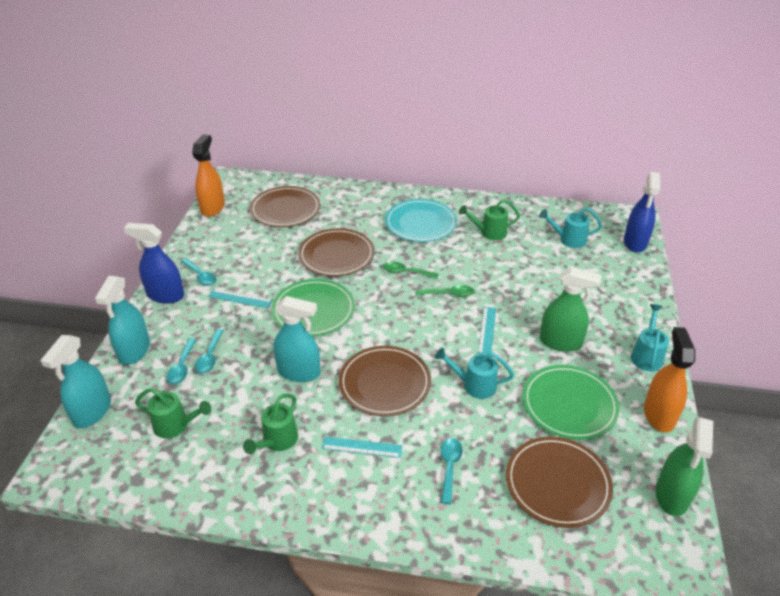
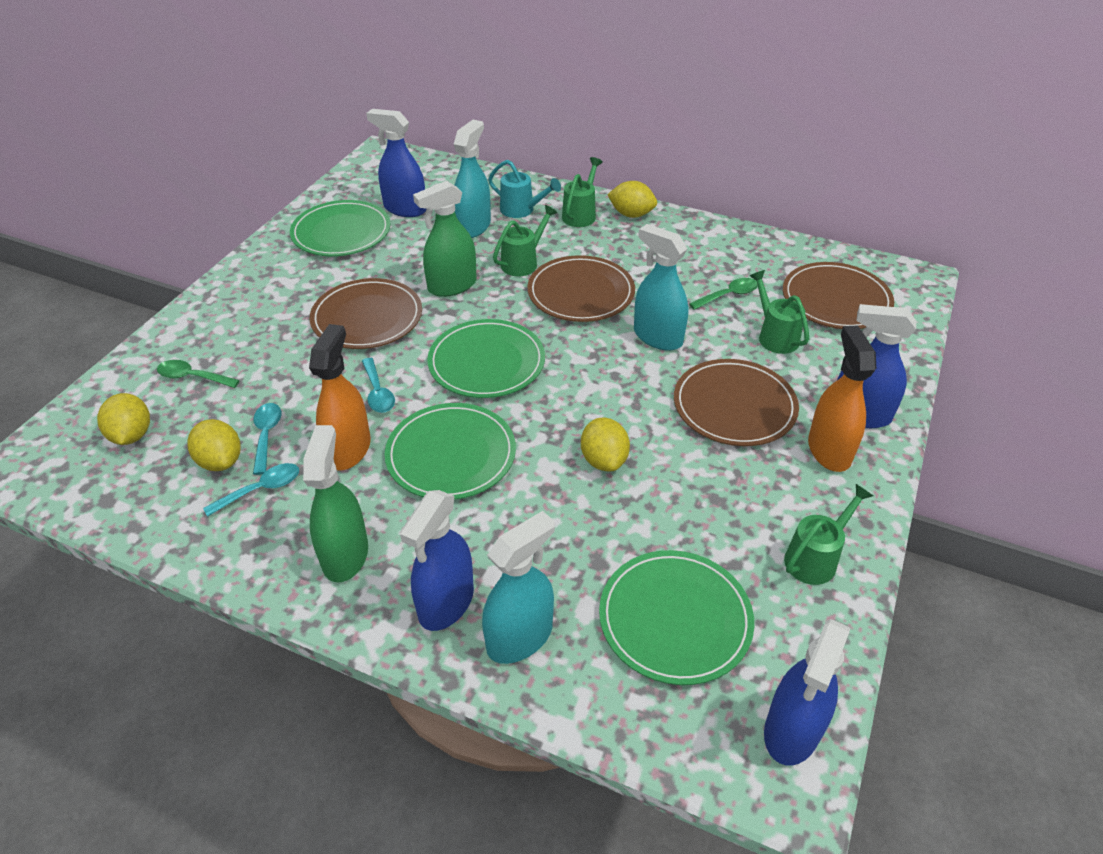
blue spray bottle: [124,223,184,304] [624,172,660,252] = 2 -> [366,109,426,217] [400,490,474,631] [764,619,850,766] [837,304,916,428] = 4
green plate: [272,279,355,336] [523,365,620,440] = 2 -> [290,200,391,256] [385,403,516,500] [427,319,545,398] [599,550,754,685] = 4
green watering can: [135,388,211,438] [243,394,298,454] [459,199,520,240] = 3 -> [493,205,558,276] [562,157,603,227] [750,270,809,354] [784,484,873,585] = 4
turquoise plate: [385,199,457,242] = 1 -> none = 0
turquoise ruler: [208,289,273,308] [322,437,402,458] [478,307,496,355] = 3 -> none = 0
turquoise spoon: [167,338,196,385] [180,258,217,286] [195,329,224,374] [441,438,463,504] = 4 -> [203,463,299,517] [253,403,281,475] [362,358,395,413] = 3
turquoise watering can: [435,348,514,399] [539,207,602,248] [631,304,669,371] = 3 -> [488,160,561,218] = 1
yellow lemon: none = 0 -> [97,393,150,445] [188,419,241,471] [581,418,630,471] [607,181,657,218] = 4

